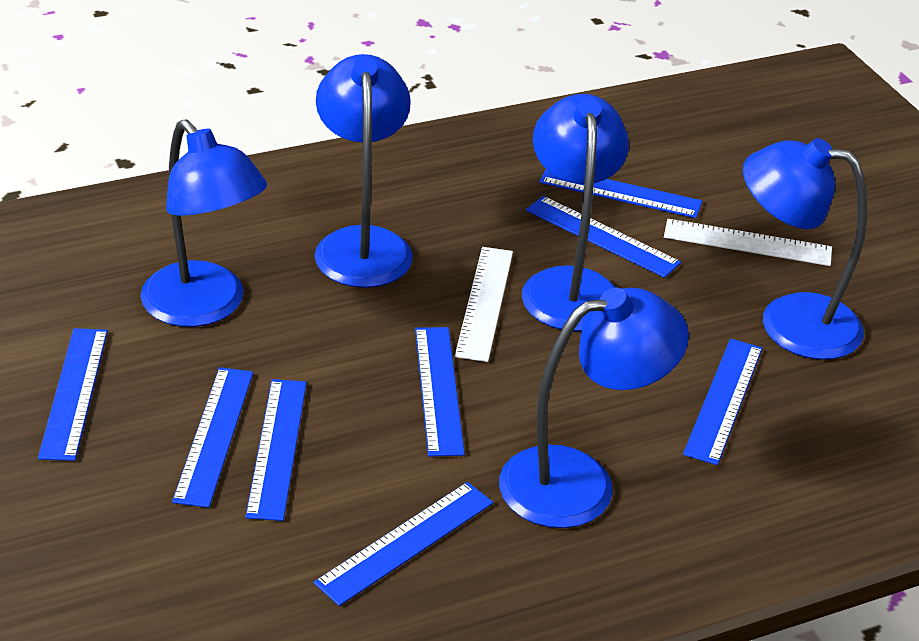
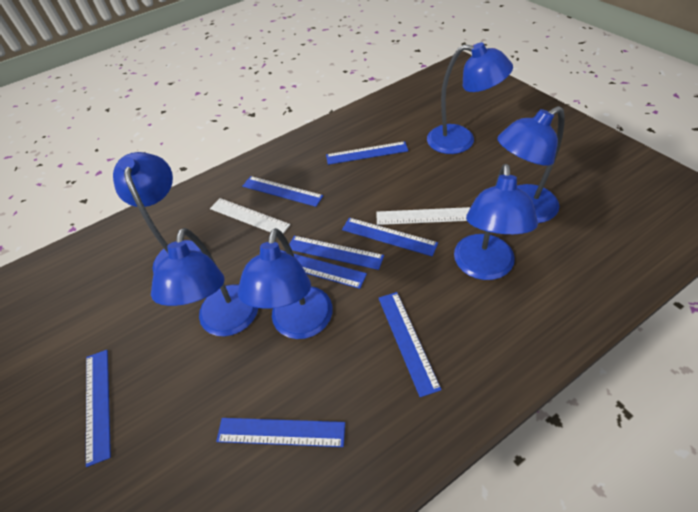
blue lamp: [140,120,267,327] [314,54,413,288] [499,288,689,528] [522,94,629,331] [743,138,867,360] = 5 -> [113,152,201,274] [151,228,258,336] [238,228,333,339] [427,42,513,154] [454,164,538,280] [497,106,565,223] = 6

